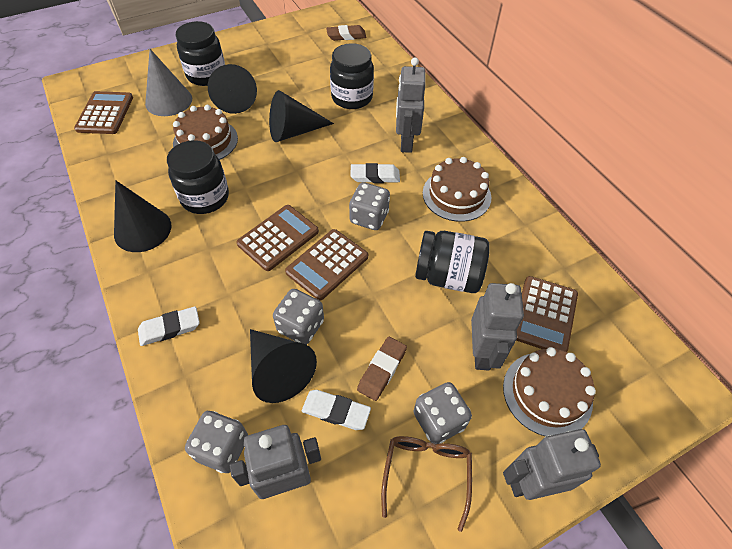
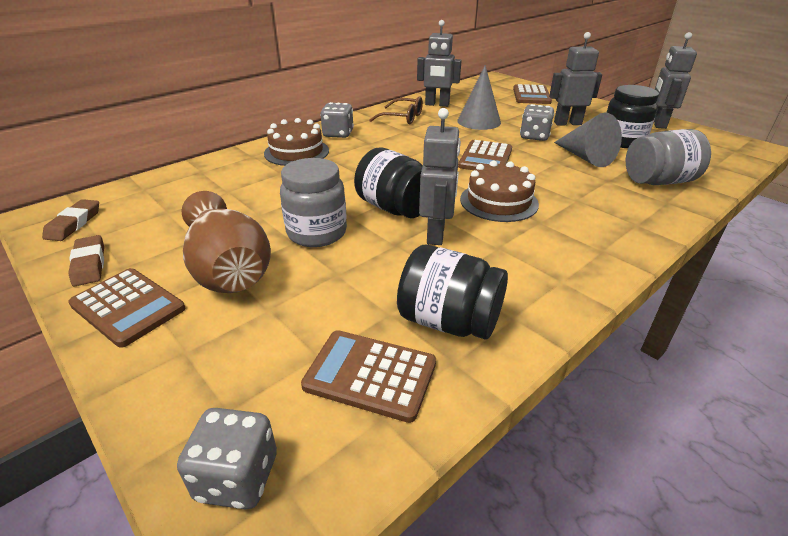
black cone: [114,180,171,252] [208,64,257,114] [250,329,317,403] [269,90,334,142] = 4 -> none = 0
black jar: [167,140,229,214] [176,21,225,86] [330,43,374,109] [415,231,490,293] = 4 -> [354,148,423,218] [397,245,508,340] [606,85,659,148] = 3
brown cake: [173,105,238,160] [423,157,491,222] [503,347,596,436] = 3 -> [264,118,329,166] [460,161,539,222] = 2
brown vase: none = 0 -> [182,191,271,293] = 1
grey cone: [145,49,192,116] = 1 -> [457,65,501,130] [554,113,622,167] = 2
grey dice: [185,411,248,473] [273,289,324,345] [349,182,390,230] [414,382,472,444] = 4 -> [177,408,277,510] [320,102,354,138] [520,104,554,141] = 3
grey jar: none = 0 -> [280,158,347,247] [626,129,711,185] = 2
white eraser: [138,307,200,346] [302,390,371,430] [351,163,400,183] = 3 -> none = 0

